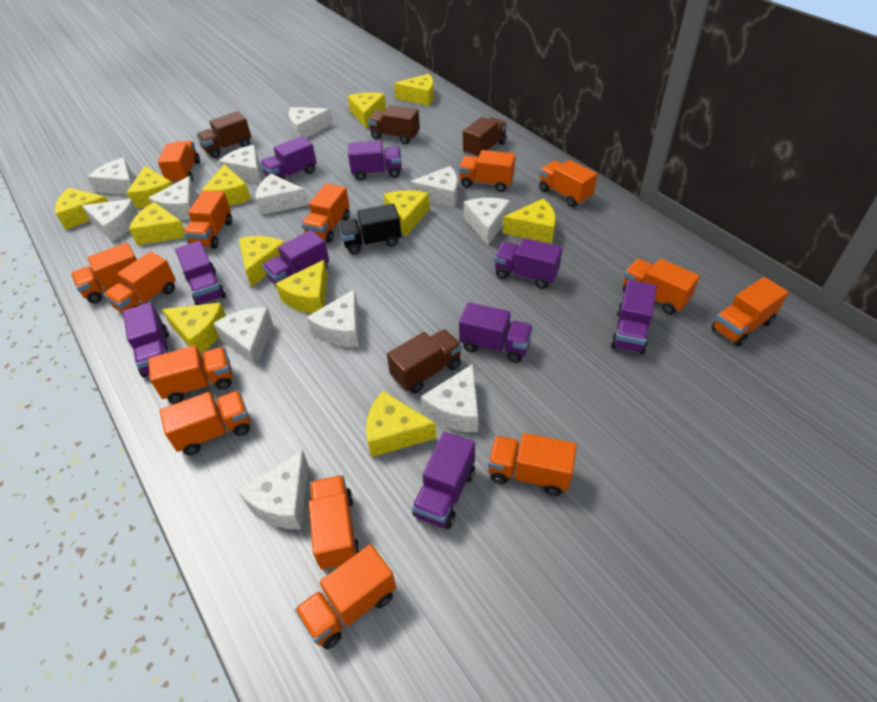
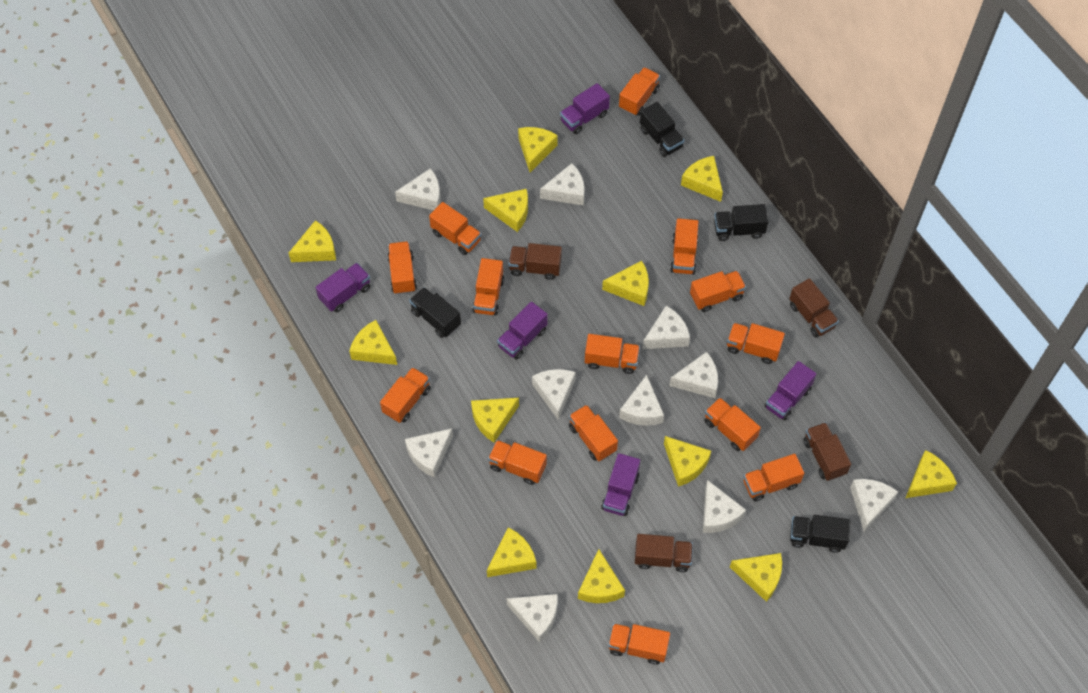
black truck: [339,203,401,255] = 1 -> [409,287,461,338] [640,102,684,157] [714,204,769,241] [790,515,850,553] = 4
purple truck: [123,302,169,377] [175,241,226,305] [260,136,317,180] [262,230,329,286] [348,140,402,181] [412,432,475,529] [459,302,533,363] [494,238,563,289] [611,280,657,354] = 9 -> [316,263,370,312] [497,302,548,360] [560,83,610,134] [601,453,640,516] [765,361,816,421] = 5
white cheese: [82,199,138,242] [88,157,134,195] [149,176,196,220] [213,307,273,367] [218,145,262,184] [238,450,308,529] [256,174,308,215] [289,107,333,138] [306,289,359,347] [410,166,458,208] [421,364,478,432] [464,198,510,245] = 12 -> [395,168,441,210] [405,428,453,478] [507,594,557,642] [532,369,576,420] [540,163,585,206] [619,375,664,426] [642,306,690,349] [669,352,718,398] [703,480,746,533] [850,479,898,531] = 10

